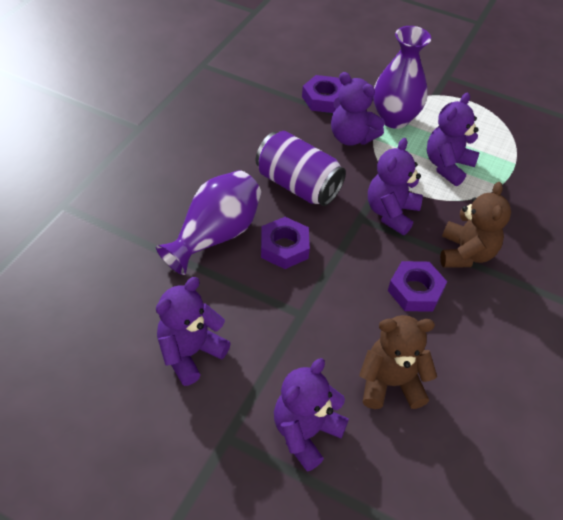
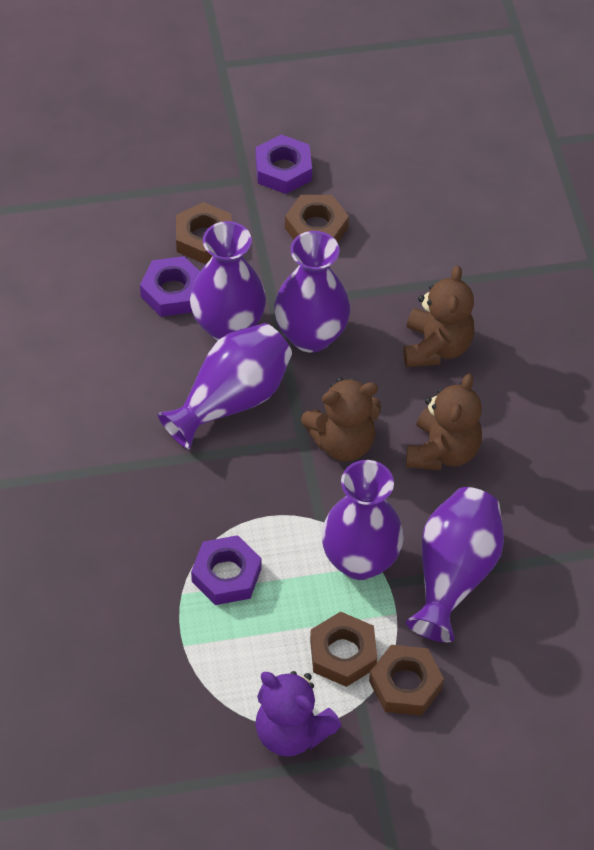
brown nut: none = 0 -> [176,202,232,264] [285,195,349,243] [310,612,377,687] [369,645,444,716] = 4
brown teddy bear: [359,315,437,409] [440,182,511,268] = 2 -> [301,377,381,461] [403,265,474,367] [406,374,482,470] = 3
purple can: [256,131,346,206] = 1 -> none = 0
purple teddy bear: [156,277,231,386] [274,358,349,472] [331,72,385,146] [368,138,423,235] [427,92,480,186] = 5 -> [255,671,342,757] = 1
purple vase: [156,170,261,275] [373,26,431,129] = 2 -> [157,323,292,450] [190,221,266,341] [274,231,350,353] [321,460,404,580] [406,487,504,642] = 5

